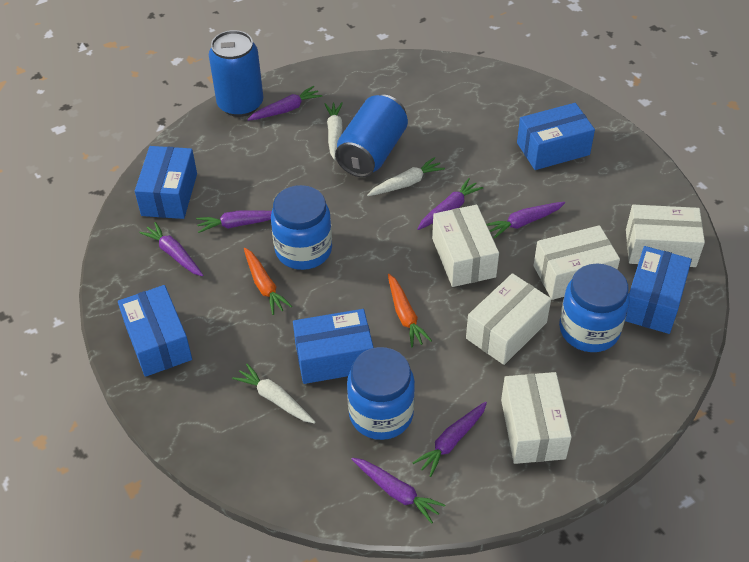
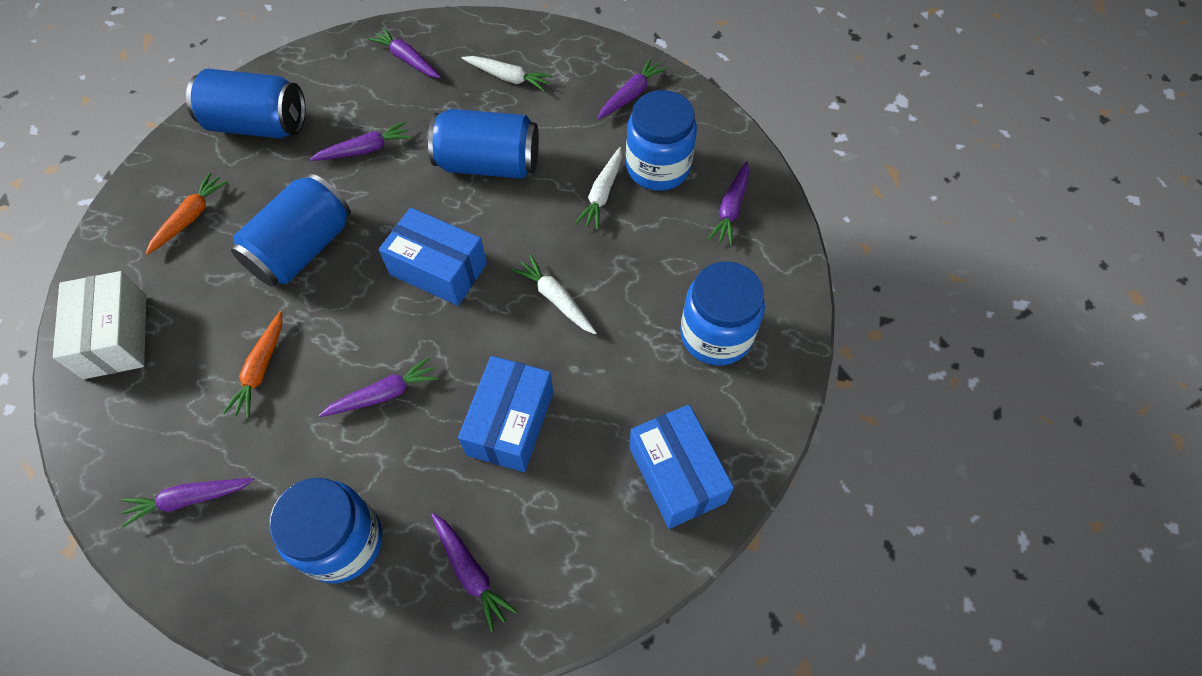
blue box: [118,285,192,377] [135,146,197,219] [293,309,374,384] [517,103,595,170] [625,246,692,334] = 5 -> [379,207,487,306] [458,356,553,472] [629,405,734,529] = 3
blue can: [209,30,263,117] [335,95,408,177] = 2 -> [186,69,306,139] [231,174,351,287] [428,109,539,179] = 3
white box: [432,205,499,287] [466,273,551,365] [501,372,572,464] [533,225,620,300] [626,205,705,267] = 5 -> [53,271,146,379] = 1

